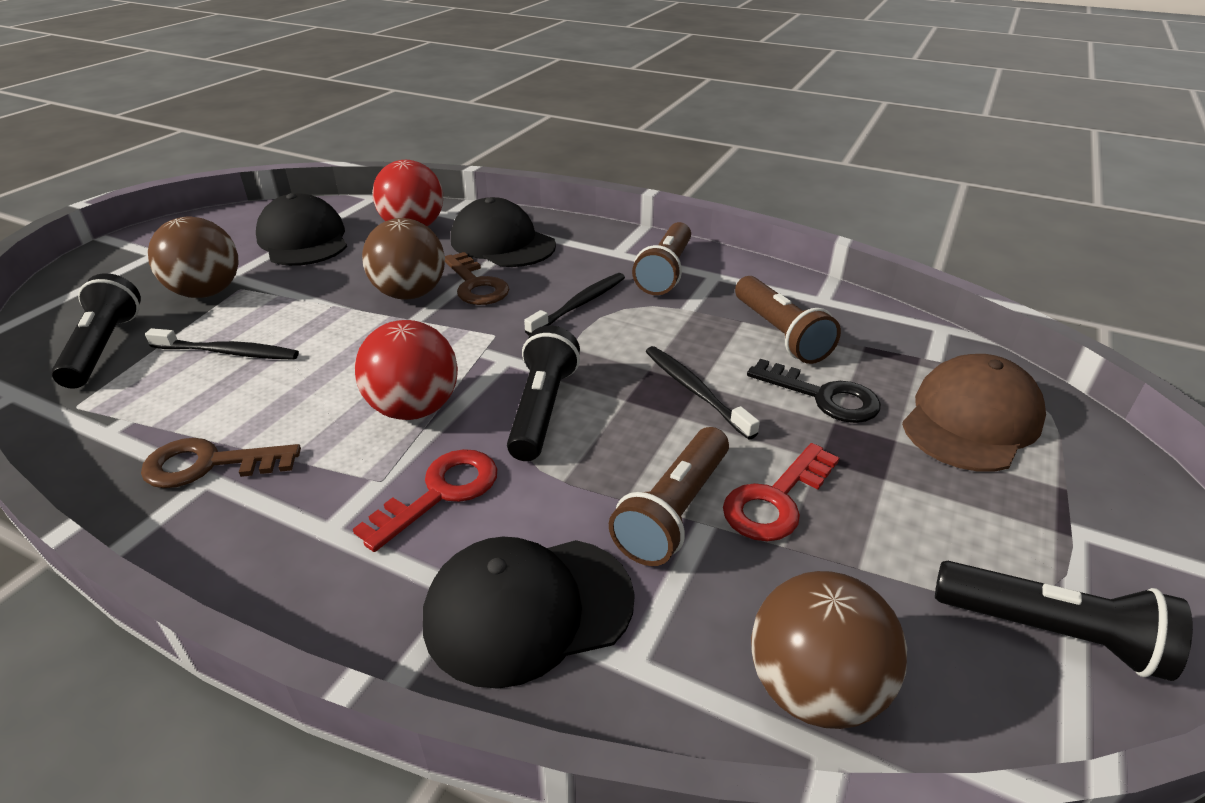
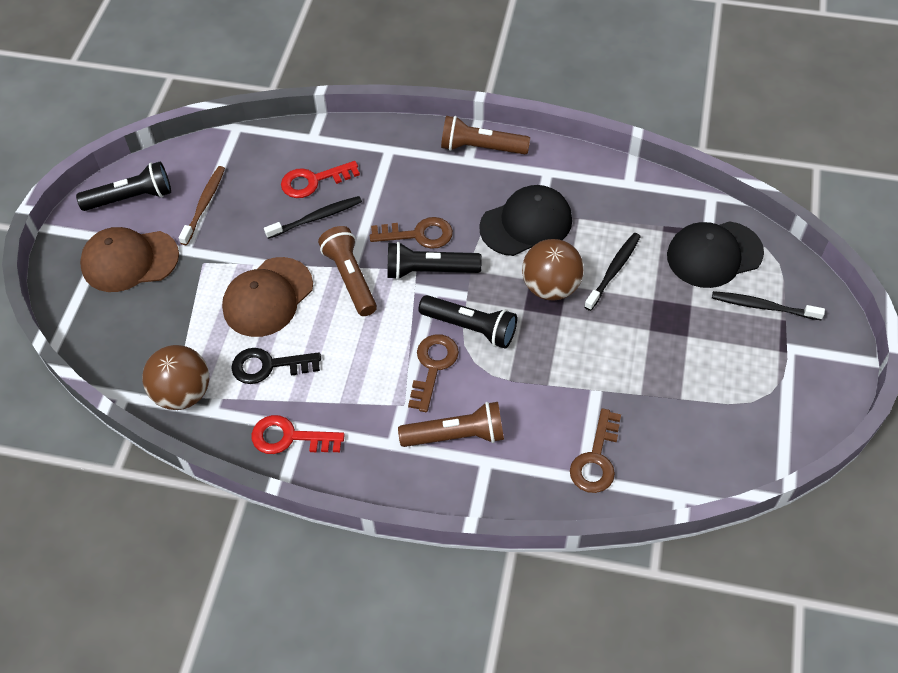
black cap: [256,193,347,266] [423,537,635,689] [451,197,556,267] = 3 -> [479,185,572,256] [667,221,764,288] = 2
brown ball: [148,216,239,298] [362,218,445,300] [751,571,907,729] = 3 -> [142,345,209,410] [522,239,584,301] = 2
brown cap: [902,354,1046,472] = 1 -> [80,227,179,292] [222,257,313,337] = 2
brown key: [141,438,301,488] [445,252,509,305] = 2 -> [370,217,453,249] [408,334,459,412] [570,408,621,493] = 3
brown toothbrush: none = 0 -> [179,166,225,245] = 1
red ball: [355,320,458,420] [372,160,443,226] = 2 -> none = 0

